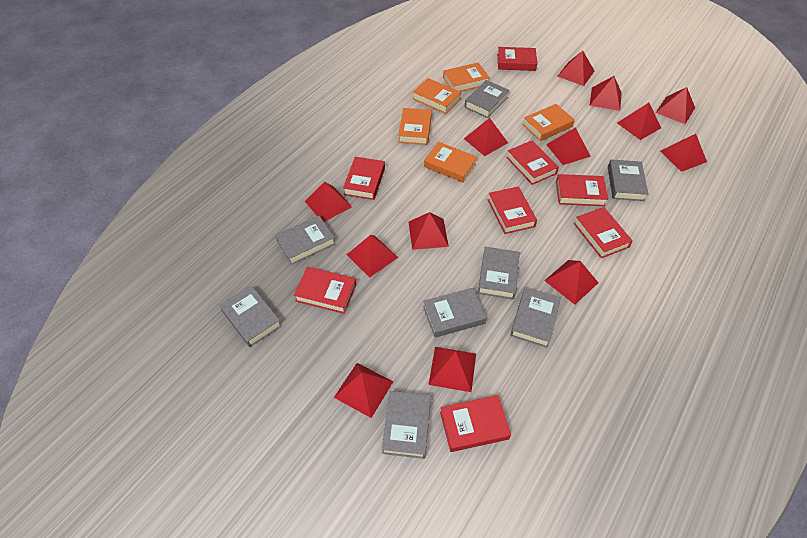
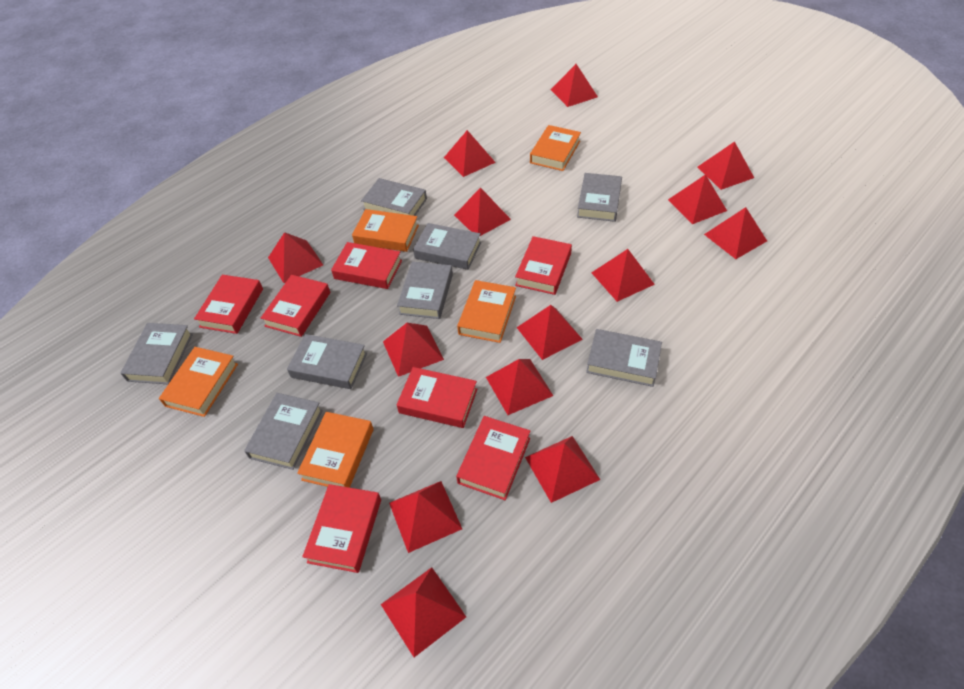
red book: [294,267,356,314] [343,157,385,200] [440,395,511,452] [488,187,537,234] [497,47,538,71] [506,141,559,185] [556,174,608,206] [574,207,633,258] = 8 -> [194,275,263,334] [261,275,330,337] [302,484,381,573] [331,242,402,289] [397,367,477,428] [456,416,530,500] [515,236,572,295] = 7
red pyramid: [305,182,352,222] [334,363,393,418] [346,235,398,278] [409,212,449,250] [428,347,476,392] [464,118,508,156] [544,260,598,305] [546,127,591,165] [557,51,595,86] [590,76,622,111] [617,103,661,140] [656,87,695,124] [660,134,707,172] = 13 -> [268,232,323,283] [381,567,466,657] [383,323,444,377] [389,481,462,553] [444,130,496,177] [454,187,511,236] [486,359,553,415] [517,305,583,360] [525,436,600,503] [551,64,598,107] [592,249,655,302] [668,174,727,224] [698,142,754,190] [704,207,767,259] = 14

